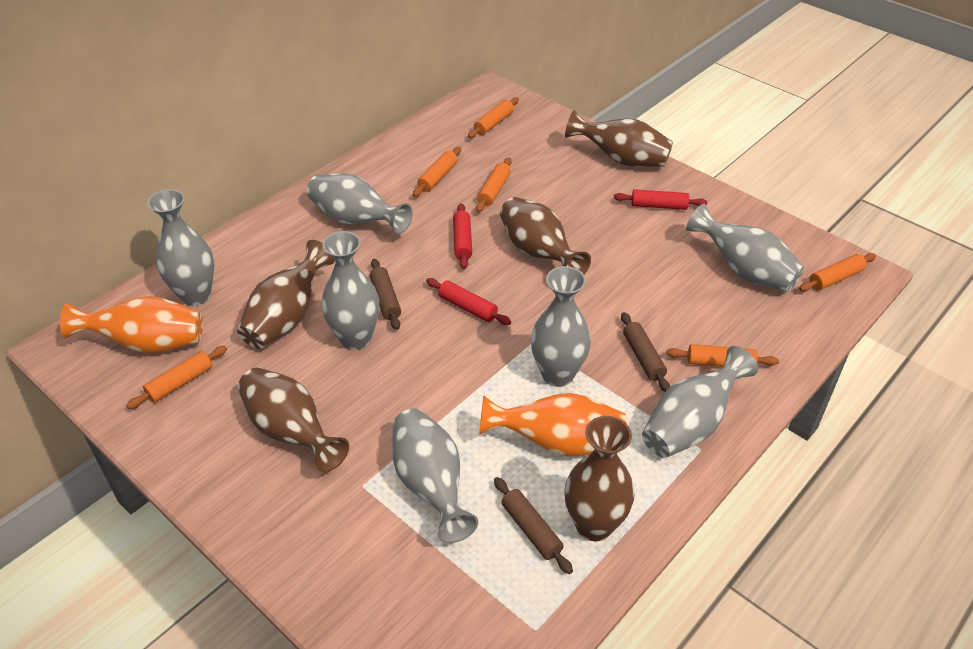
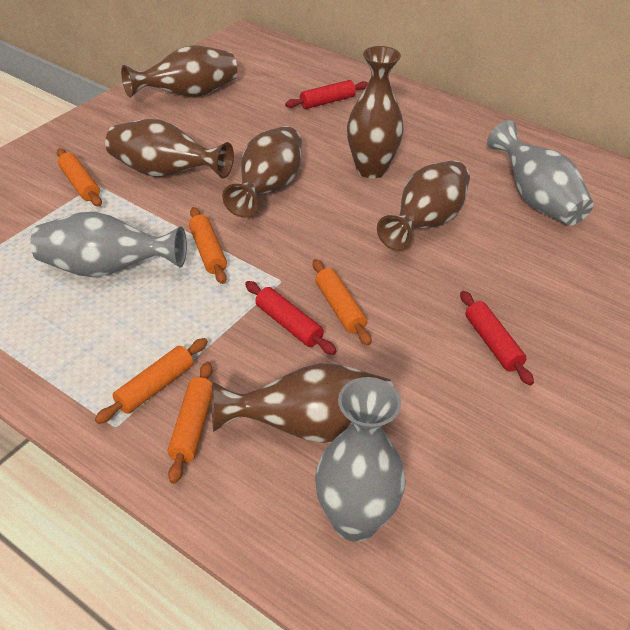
brown rolling pin: [370,259,401,330] [494,477,573,574] [621,312,670,392] = 3 -> none = 0
brown vase: [237,240,335,349] [238,367,349,472] [500,197,591,274] [565,110,673,167] [565,416,634,541] = 5 -> [105,119,234,179] [121,45,237,98] [212,363,393,443] [222,126,302,218] [347,46,404,179] [377,160,470,251] = 6
grey vase: [147,189,214,306] [307,173,412,234] [321,231,380,350] [392,408,478,543] [531,266,591,387] [642,346,758,458] [686,204,804,292] = 7 -> [30,212,187,277] [315,377,406,542] [487,120,594,225] = 3
orange rolling pin: [126,346,227,409] [413,147,461,197] [468,97,519,138] [476,158,512,212] [667,344,779,367] [799,253,876,291] = 6 -> [57,148,102,207] [95,338,208,424] [168,362,212,484] [189,207,227,284] [313,259,371,346] = 5
orange vase: [60,296,203,353] [479,393,626,456] = 2 -> none = 0

